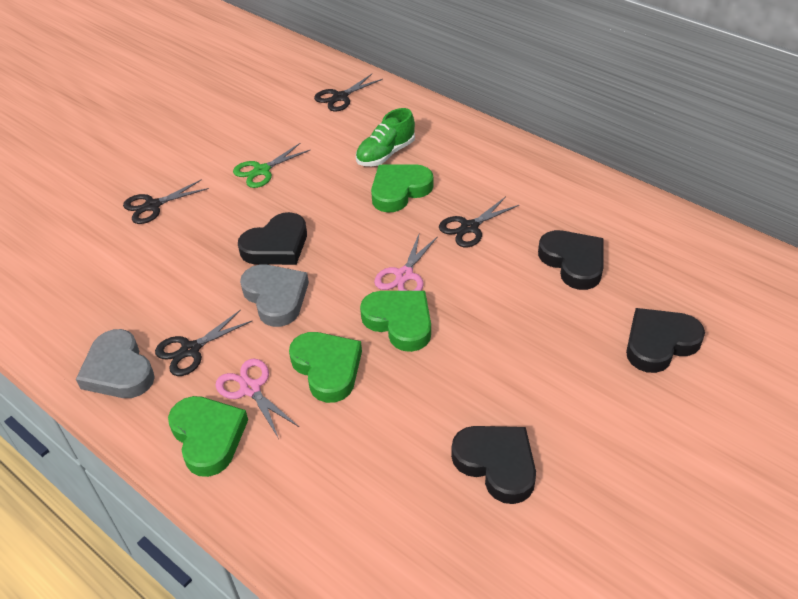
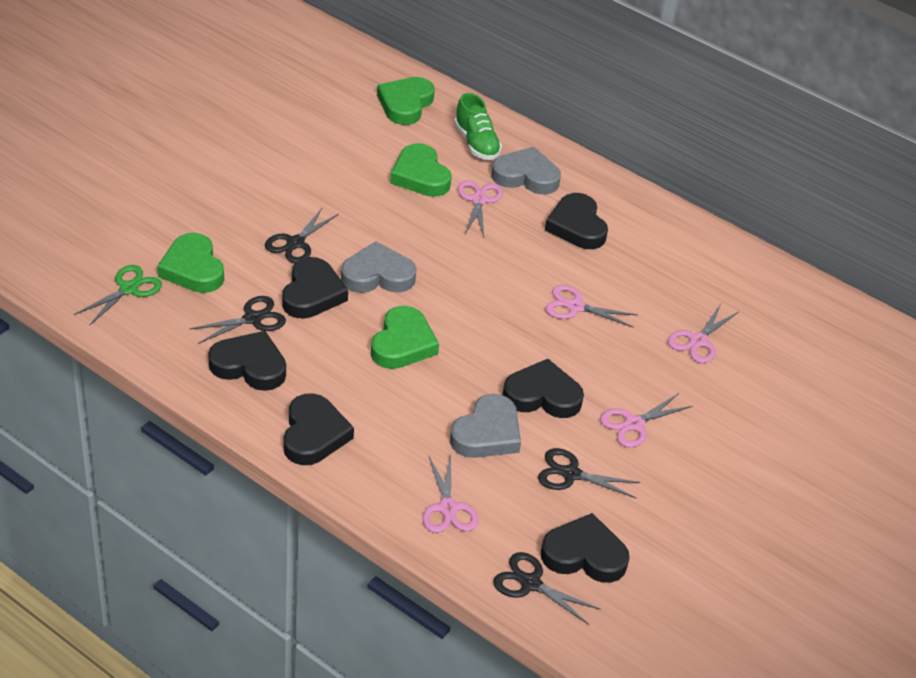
black heart: [238,212,307,265] [451,426,536,504] [538,230,604,290] [626,308,705,373] = 4 -> [208,331,286,391] [282,257,348,319] [283,393,354,465] [503,359,584,418] [541,513,630,583] [545,193,608,249] = 6
grey heart: [76,329,155,398] [240,265,309,327] = 2 -> [341,241,417,293] [450,394,521,458] [491,147,561,195] = 3
pink scissors: [215,359,299,439] [374,232,438,291] = 2 -> [422,454,478,533] [457,180,503,237] [545,285,638,328] [600,393,692,448] [668,304,738,363] = 5

